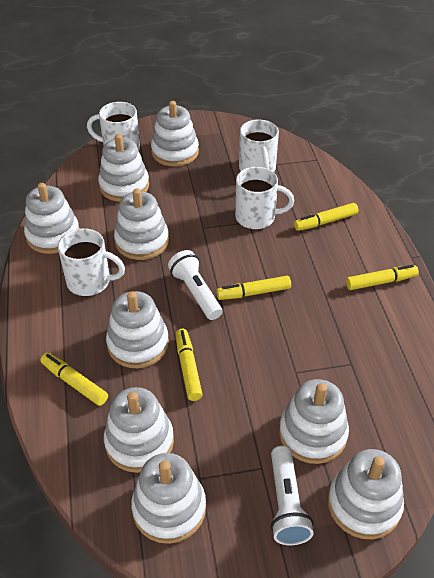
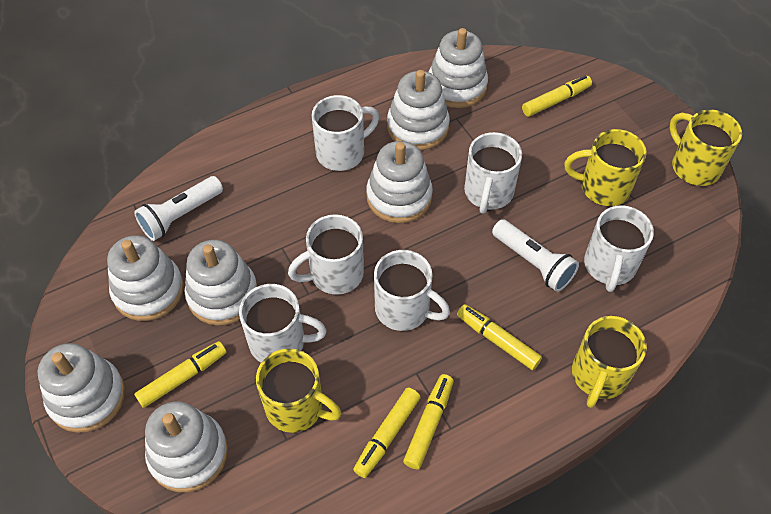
white mug: [58,228,125,296] [87,102,140,151] [235,167,294,229] [239,119,279,172] = 4 -> [239,284,327,363] [288,214,364,295] [312,95,379,171] [374,250,450,331] [464,132,522,214] [584,205,654,292] = 6
white stacking toy: [24,183,80,254] [98,134,149,202] [104,387,174,473] [106,291,169,368] [114,188,169,260] [131,453,206,544] [151,101,199,167] [279,379,349,464] [328,449,404,539] = 9 -> [37,343,125,433] [107,235,184,321] [145,401,228,492] [184,240,258,326] [366,141,433,223] [387,70,450,150] [429,28,488,108] = 7
yellow mug: none = 0 -> [256,348,342,433] [564,129,647,206] [572,316,647,408] [669,109,742,186] = 4

